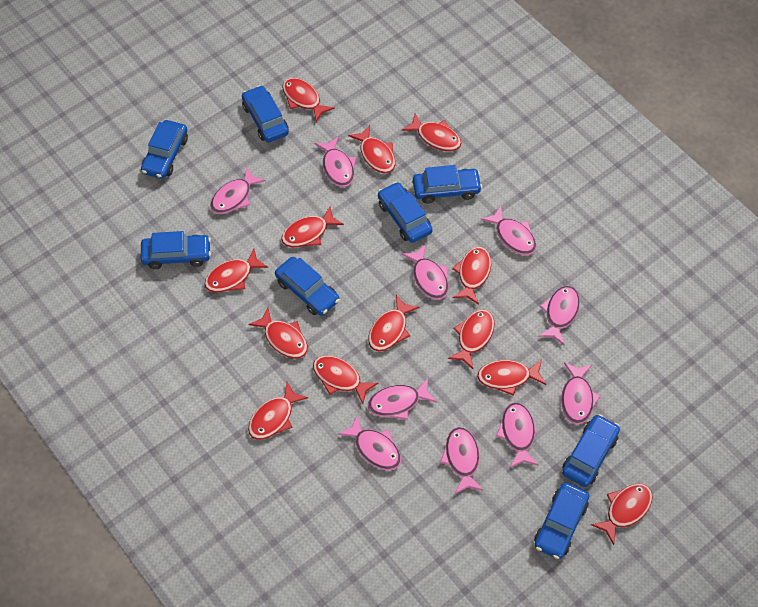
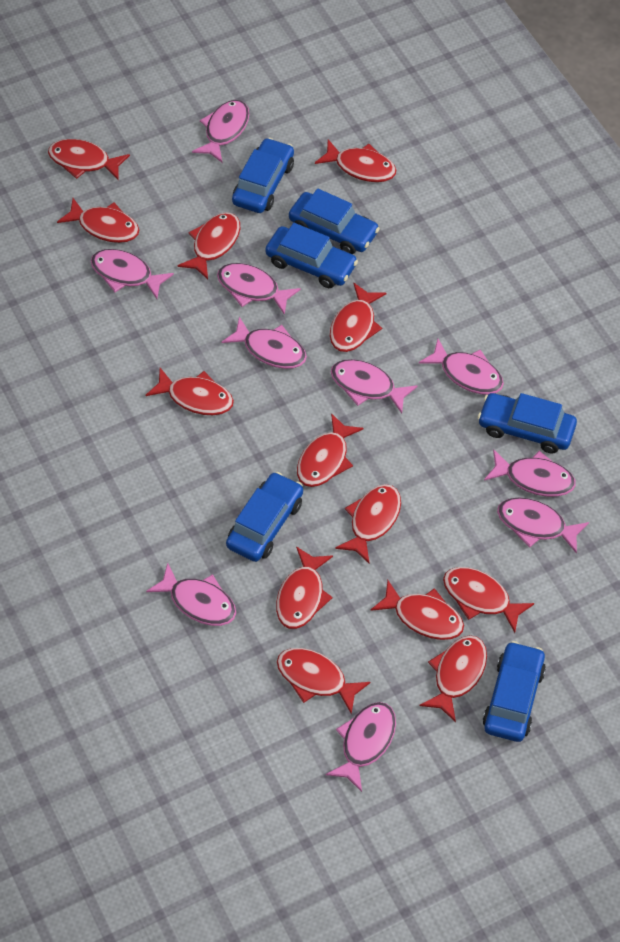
blue car: [141,120,188,179] [141,231,211,269] [242,85,289,142] [275,257,340,316] [378,182,433,243] [413,165,482,203] [534,482,589,559] [562,414,620,487] = 8 -> [226,472,303,562] [232,138,294,213] [265,223,358,288] [289,188,380,254] [478,393,577,454] [483,641,546,742] = 6

